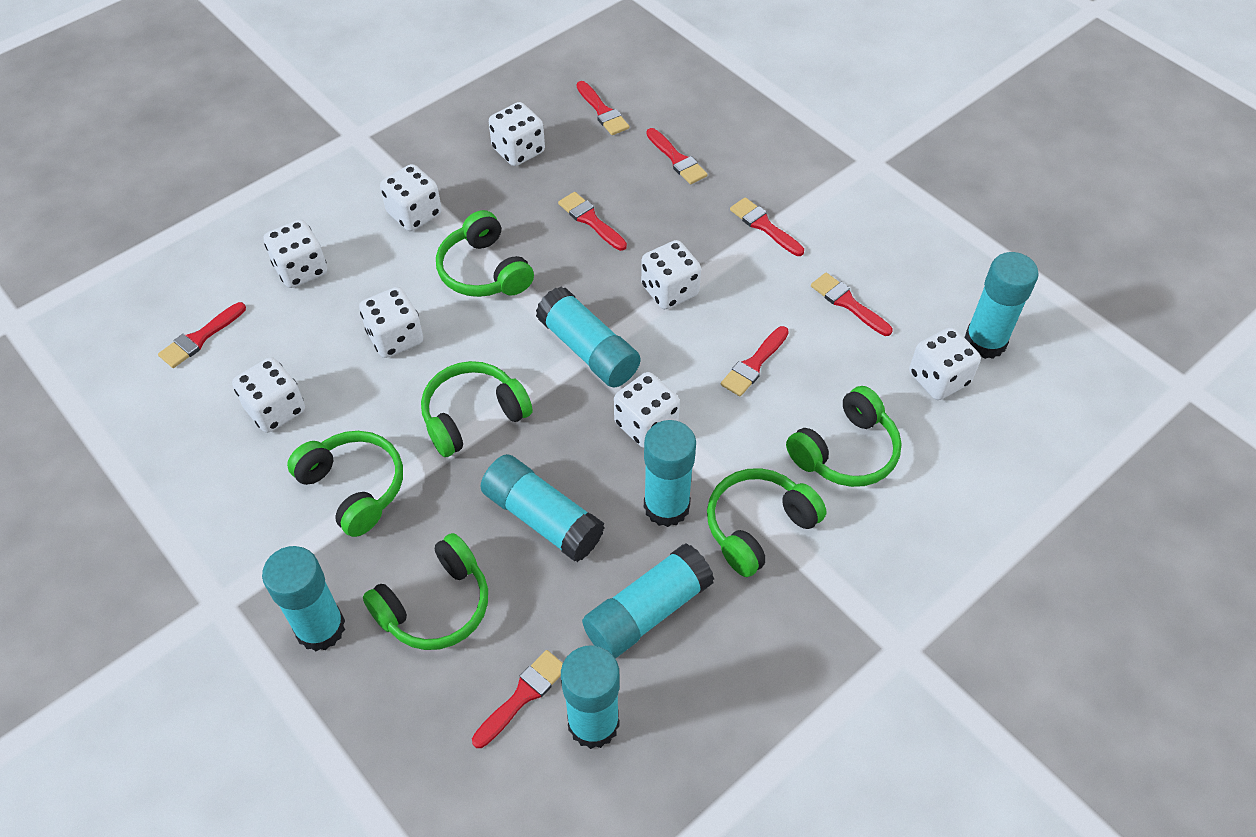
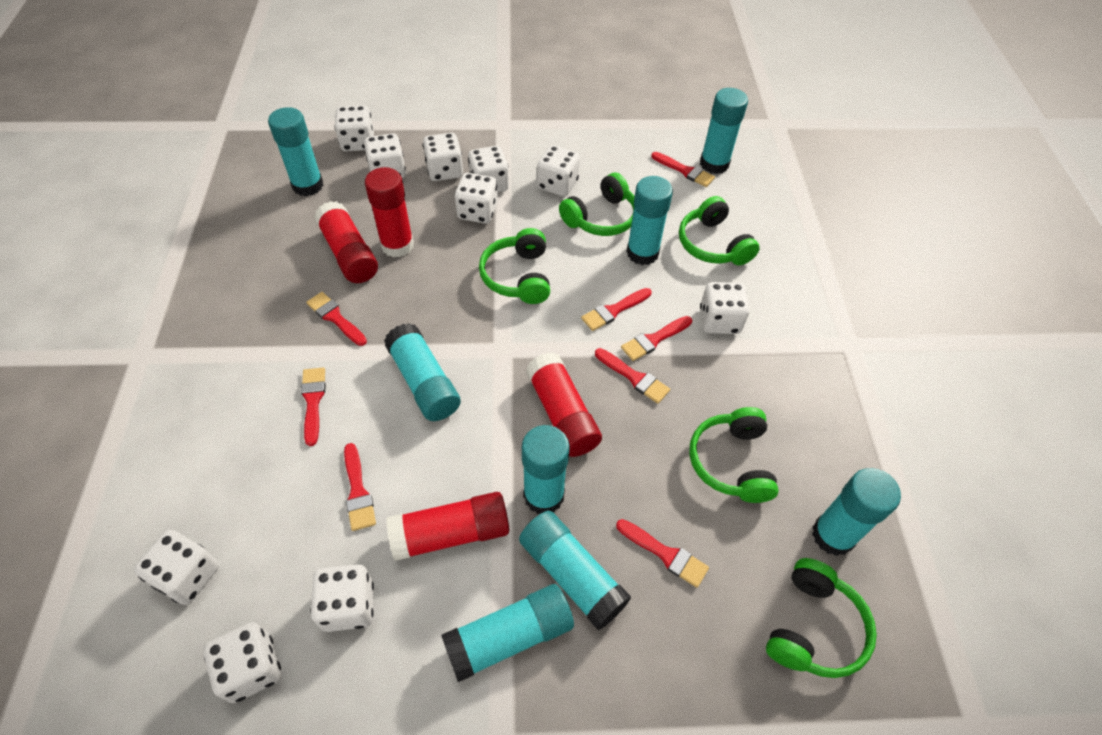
green headphones: [287,431,403,537] [363,533,488,650] [421,361,532,457] [436,210,534,297] [707,468,827,577] [786,386,902,487] = 6 -> [479,228,550,304] [559,173,635,236] [679,196,760,265] [689,407,779,503] [766,558,877,678] = 5
red glue stick: none = 0 -> [314,201,378,283] [365,167,414,257] [386,492,509,561] [526,352,602,457] = 4
turquoise glue stick: [262,546,345,652] [480,454,605,562] [536,287,641,387] [561,646,620,749] [582,543,714,659] [644,420,696,527] [964,252,1039,359] = 7 -> [268,107,324,196] [384,323,461,421] [441,584,574,682] [519,511,631,630] [522,425,569,514] [626,176,673,265] [700,88,748,174] [812,468,901,556] = 8
white dice: [232,357,305,433] [264,219,327,288] [359,287,423,358] [380,164,442,231] [489,102,545,166] [614,372,680,448] [641,240,701,309] [909,327,981,400] = 8 -> [134,530,219,605] [203,623,282,703] [310,564,374,632] [334,105,374,152] [364,133,406,178] [423,133,463,181] [455,173,498,224] [468,146,509,193] [537,145,580,197] [700,282,750,334] = 10

